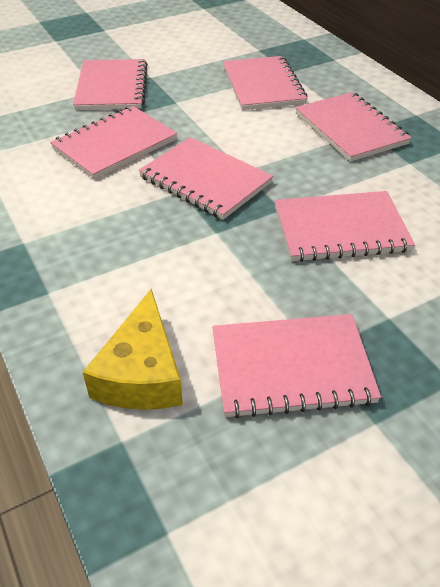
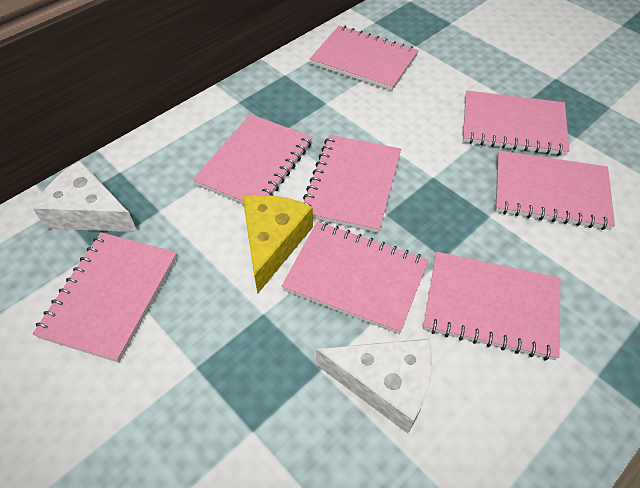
pink notebook: [50,106,177,179] [73,59,148,110] [139,137,273,220] [212,314,381,419] [223,56,308,110] [274,191,415,262] [295,92,412,162] = 7 -> [32,232,177,363] [193,114,312,205] [281,222,428,334] [303,135,401,233] [310,25,418,91] [423,252,561,361] [463,90,570,156] [495,151,615,230] = 8
white cheese: none = 0 -> [33,161,138,232] [316,339,432,433] = 2

